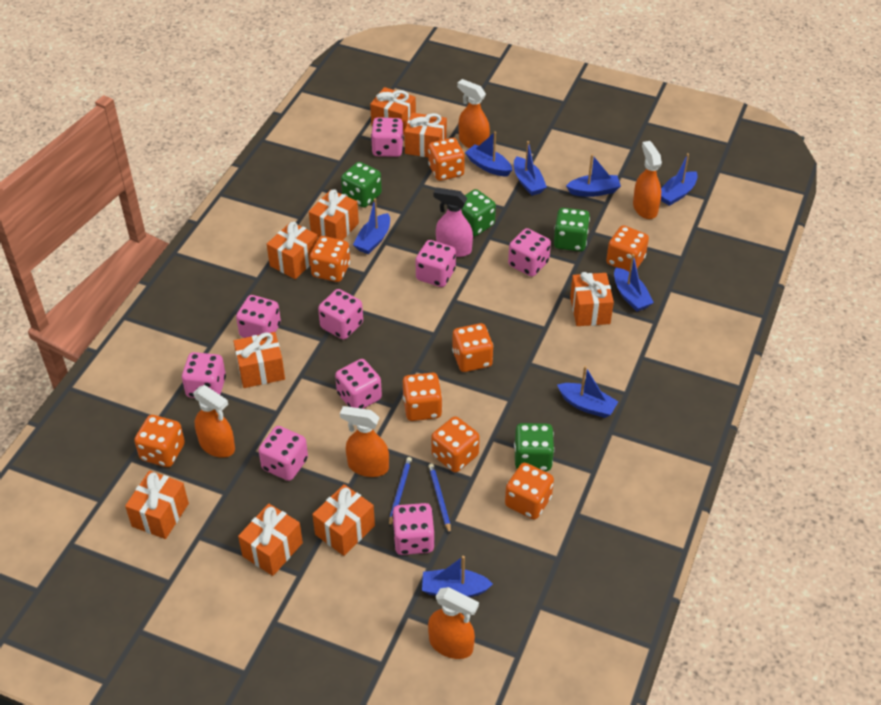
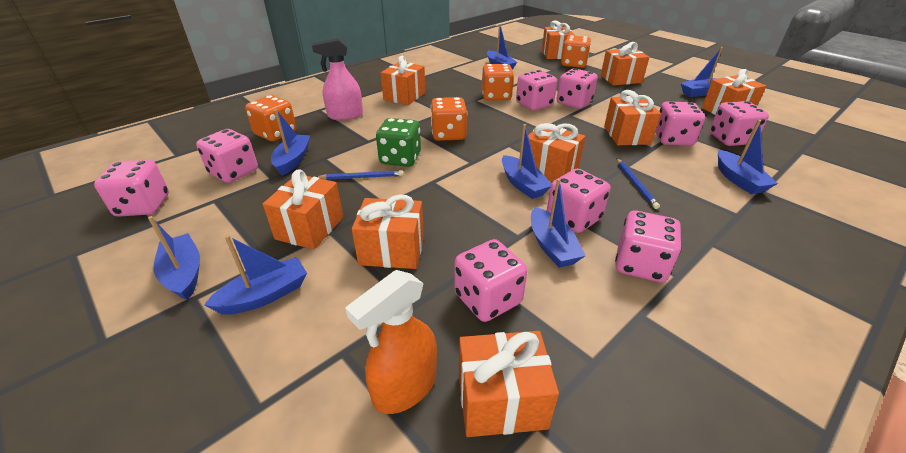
green dice: [341,162,382,207] [461,189,496,236] [514,423,554,471] [554,208,590,251] = 4 -> [376,118,421,167] = 1
orange dice: [134,415,185,467] [310,236,350,282] [403,373,442,421] [428,138,465,181] [431,416,480,473] [452,323,493,372] [505,463,554,519] [606,225,649,272] = 8 -> [245,95,297,141] [431,97,467,141] [482,64,514,100] [561,35,591,68] = 4
orange spray bottle: [193,385,235,458] [340,406,389,477] [428,587,479,659] [457,79,490,149] [633,141,662,219] = 5 -> [345,270,437,414] = 1

